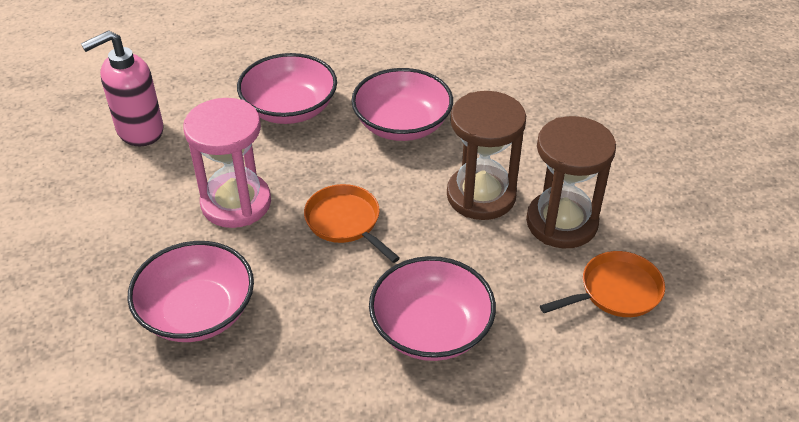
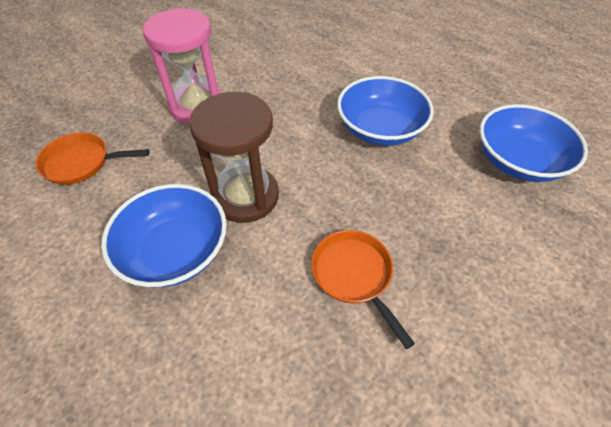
blue bowl: none = 0 -> [101,184,227,287] [337,76,433,146] [479,104,588,182] = 3
brown hourglass: [447,91,526,220] [526,116,616,248] = 2 -> [189,92,279,223] = 1
pink bowl: [128,241,254,342] [237,53,337,124] [351,68,453,141] [369,256,496,361] = 4 -> none = 0
pink soap dispenser: [81,30,164,146] = 1 -> none = 0

